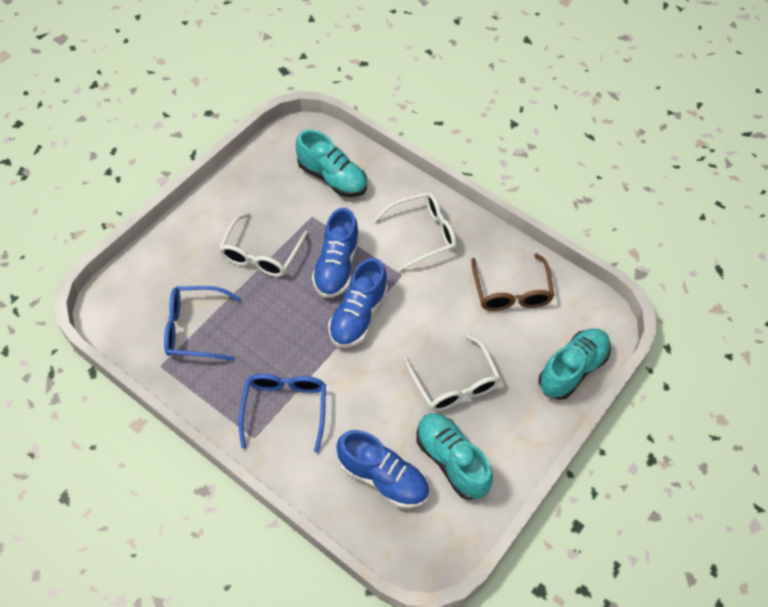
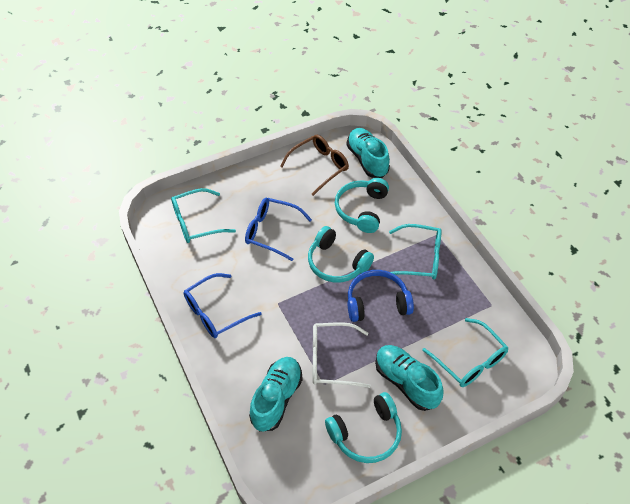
blue headphones: none = 0 -> [348,270,414,322] = 1
blue shoe: [312,208,360,298] [328,258,388,348] [336,430,429,509] = 3 -> none = 0
turquoise glasses: none = 0 -> [171,188,236,243] [389,224,442,279] [422,318,509,387] = 3
turquoise headphones: none = 0 -> [308,226,374,283] [325,392,402,463] [335,178,389,233] = 3
white glasses: [219,212,308,277] [374,192,456,272] [404,334,501,412] = 3 -> [313,322,371,388] = 1

